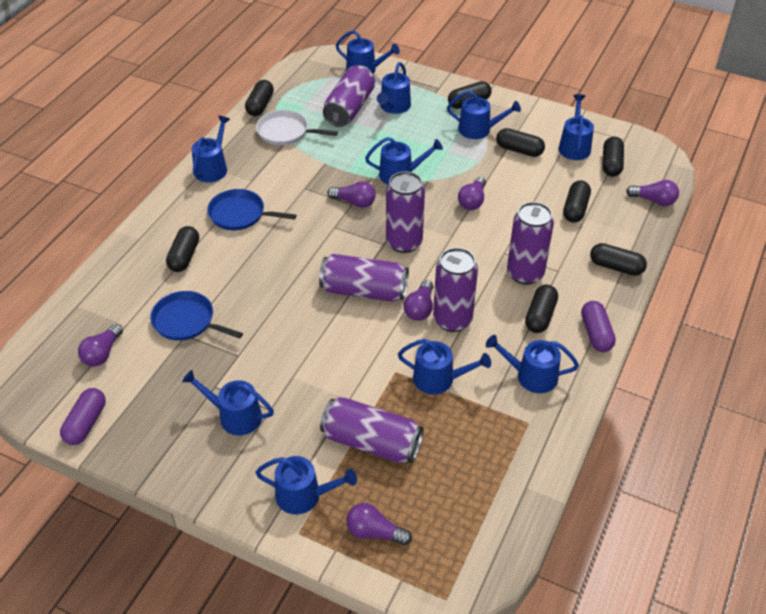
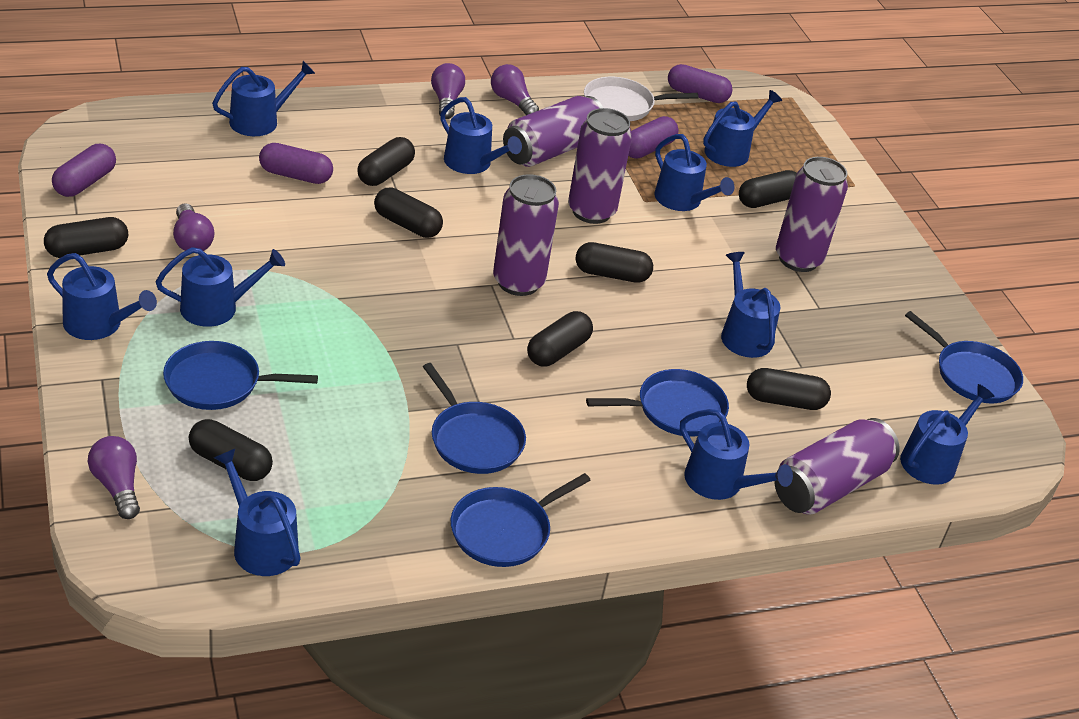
blue pan: [150,291,243,341] [207,189,296,230] = 2 -> [163,341,318,410] [423,363,526,474] [451,473,591,567] [586,369,729,436] [905,311,1023,403] = 5
purple can: [319,254,409,302] [320,397,424,463] [323,65,375,127] [386,171,425,253] [433,248,478,332] [507,202,554,285] = 6 -> [493,174,559,296] [503,96,603,167] [568,108,632,224] [774,418,900,515] [776,157,848,272] = 5
purple capsule: [60,388,106,445] [581,301,616,352] = 2 -> [52,144,116,197] [259,143,333,184] [628,116,679,159] [668,64,733,103] = 4
purple light bulb: [78,324,123,366] [327,181,376,208] [346,503,412,546] [403,280,433,321] [458,177,486,210] [626,180,679,206] = 6 -> [88,436,140,519] [173,203,215,251] [431,63,465,119] [491,64,539,115] = 4

